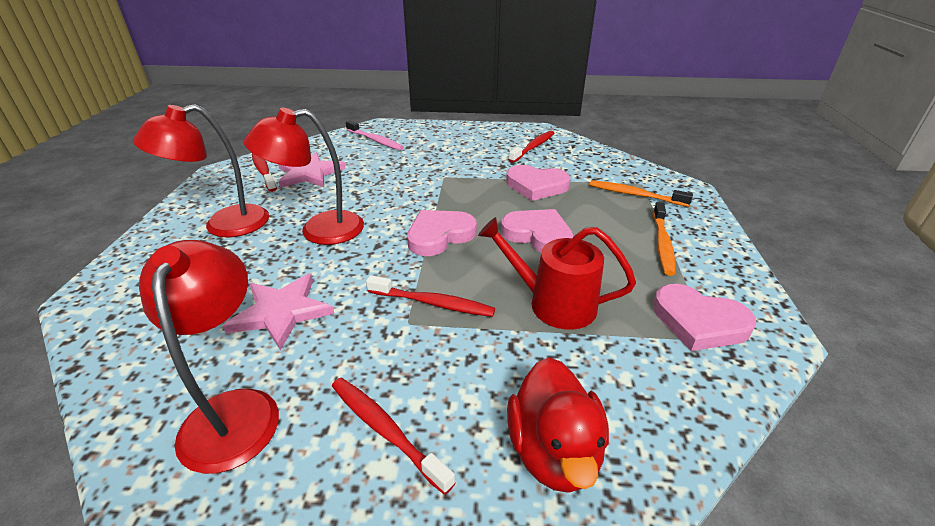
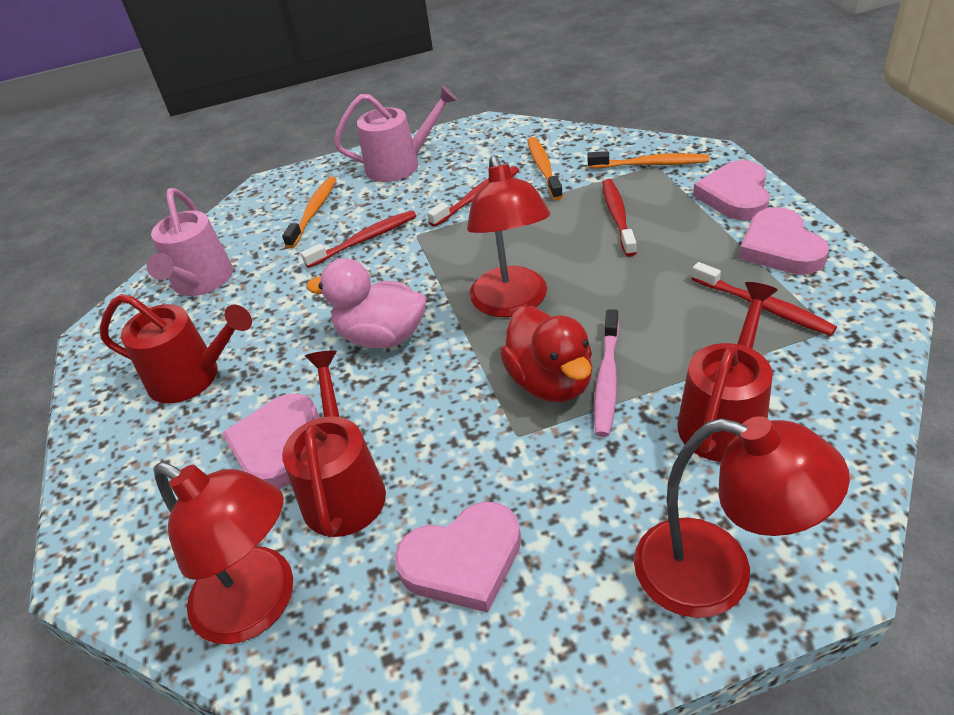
orange toothbrush: [589,180,693,207] [653,202,675,276] = 2 -> [282,177,336,248] [527,137,563,200] [588,151,709,169] = 3
pink duck: none = 0 -> [306,258,426,348] = 1
pink star: [223,274,334,350] [278,152,346,188] = 2 -> none = 0
pink watering can: none = 0 -> [147,188,233,296] [334,85,458,182] = 2
red watering can: [478,217,636,330] = 1 -> [100,294,252,404] [282,351,386,537] [677,282,778,462] = 3

